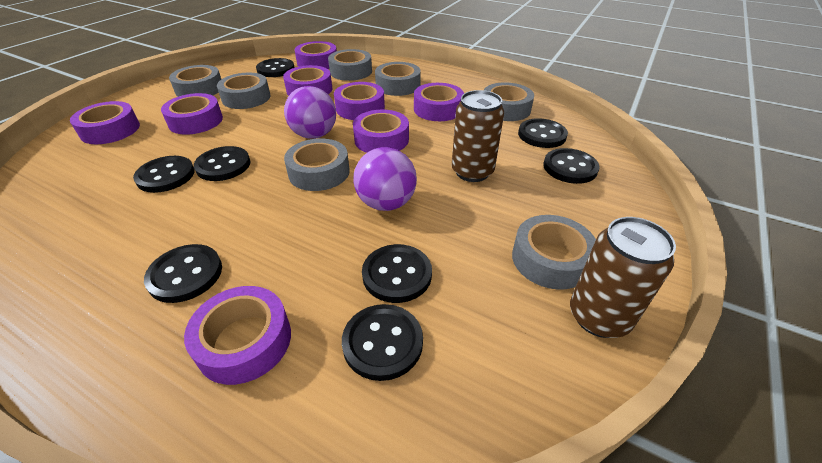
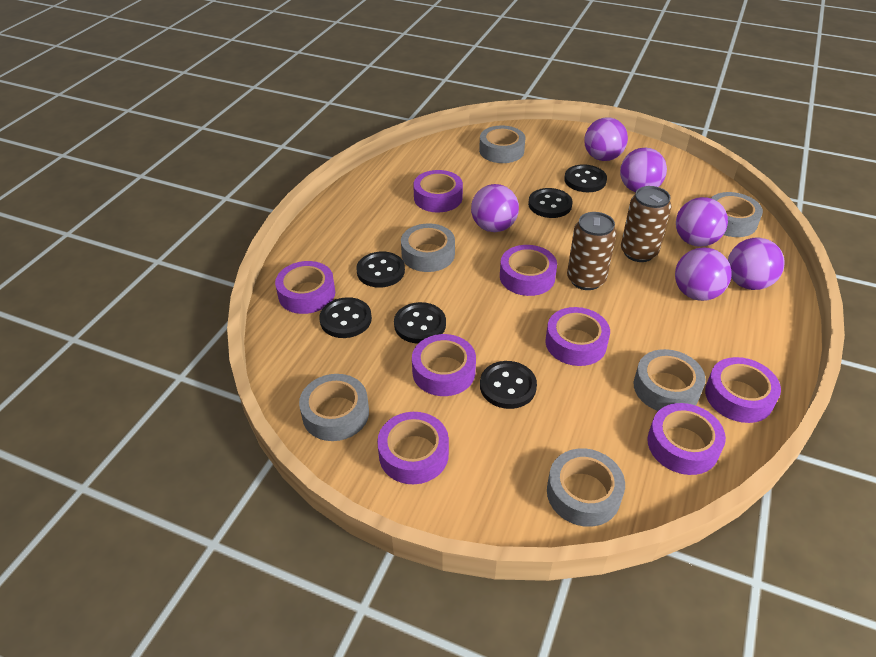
black button: [133,156,195,193] [144,244,222,303] [194,146,250,181] [256,58,294,77] [342,304,423,381] [362,244,432,303] [518,118,568,148] [543,148,600,184] = 8 -> [319,297,372,338] [356,252,405,288] [394,302,446,344] [480,361,537,409] [528,188,573,218] [564,164,607,192] = 6
grey tape: [169,65,221,97] [217,73,271,109] [284,138,350,191] [328,49,372,81] [375,62,421,96] [484,82,534,121] [512,215,596,290] = 7 -> [299,374,369,441] [401,223,455,272] [479,125,525,163] [547,448,625,527] [634,349,706,411] [711,192,763,237] = 6
purple ball: [284,86,336,139] [354,147,417,211] = 2 -> [471,184,519,232] [584,117,628,161] [620,148,667,192] [675,247,732,301] [676,197,728,247] [728,238,785,290] = 6

